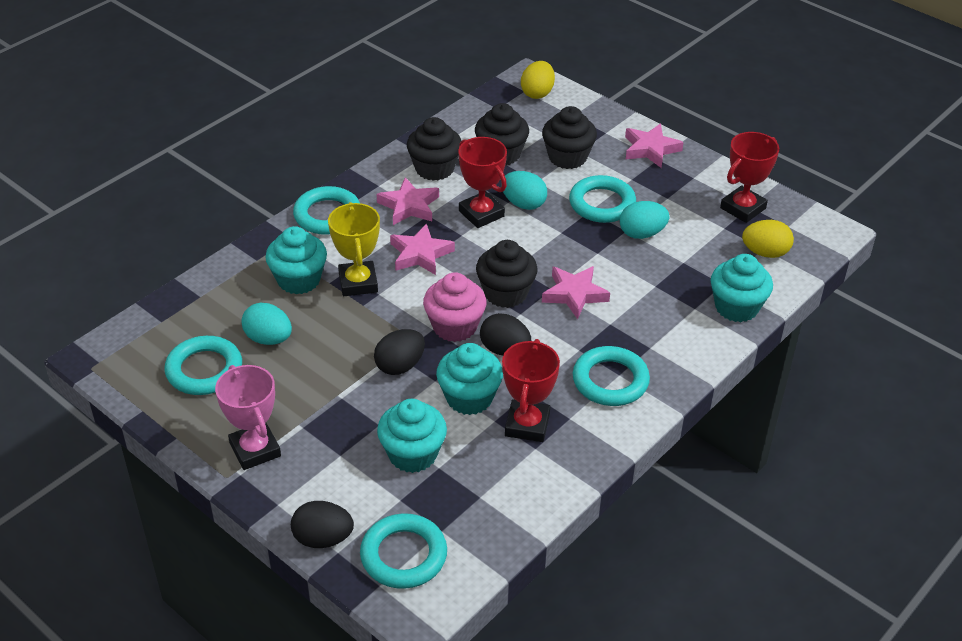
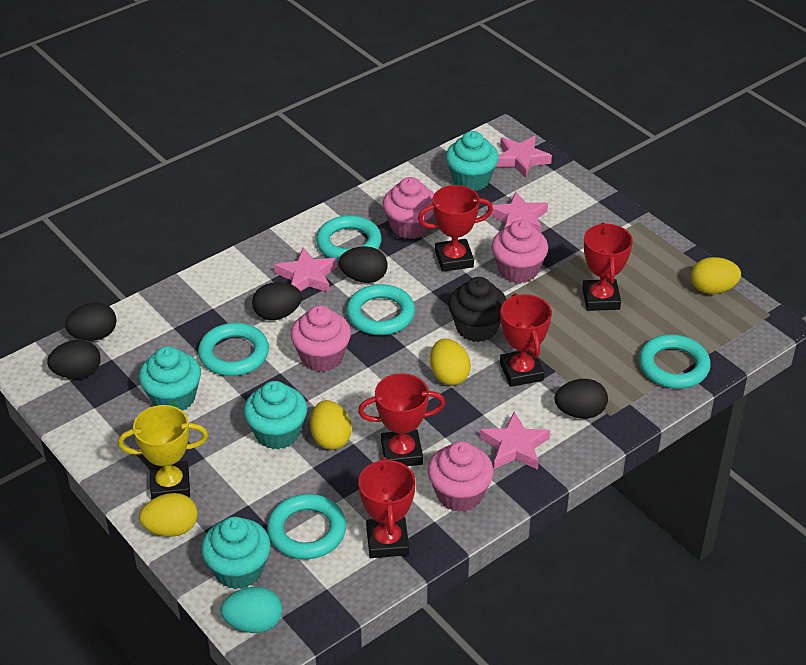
black cupcake: [407,117,461,181] [475,103,529,166] [476,240,538,308] [542,106,597,169] = 4 -> [448,277,507,342] = 1
black egg: [291,501,354,548] [374,329,425,375] [480,313,531,355] = 3 -> [47,340,101,379] [65,302,117,341] [252,282,302,320] [339,246,388,283] [555,379,608,419] = 5
pink cupcake: [423,272,486,342] = 1 -> [291,306,351,372] [383,177,434,239] [428,441,494,512] [492,220,548,283] = 4
pink trophy: [215,365,281,470] = 1 -> none = 0
red trophy: [458,137,507,228] [502,339,560,442] [720,132,779,223] = 3 -> [358,373,445,466] [358,457,415,558] [418,185,493,272] [500,293,552,387] [582,223,633,311] = 5
turquoise egg: [242,303,292,345] [501,171,547,210] [620,201,669,239] = 3 -> [221,587,282,633] = 1
yellow egg: [521,61,555,99] [742,220,794,258] = 2 -> [139,493,198,537] [310,400,352,450] [430,339,471,385] [691,257,741,294] = 4

